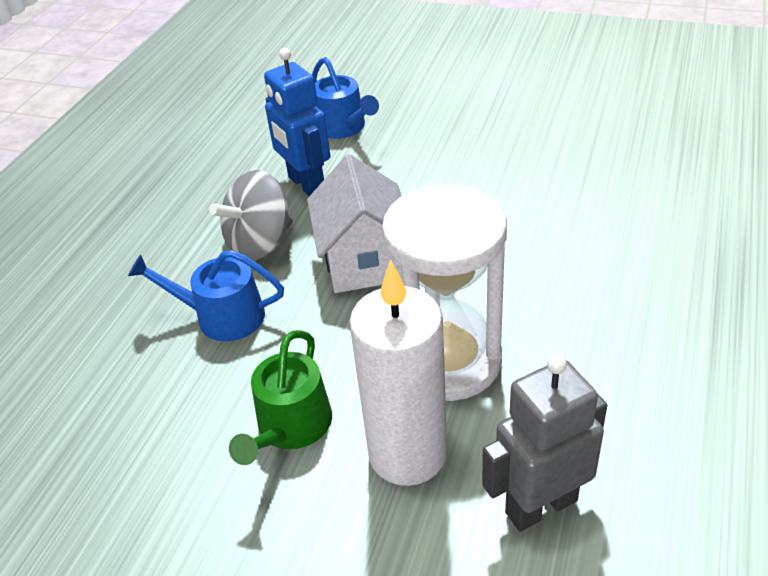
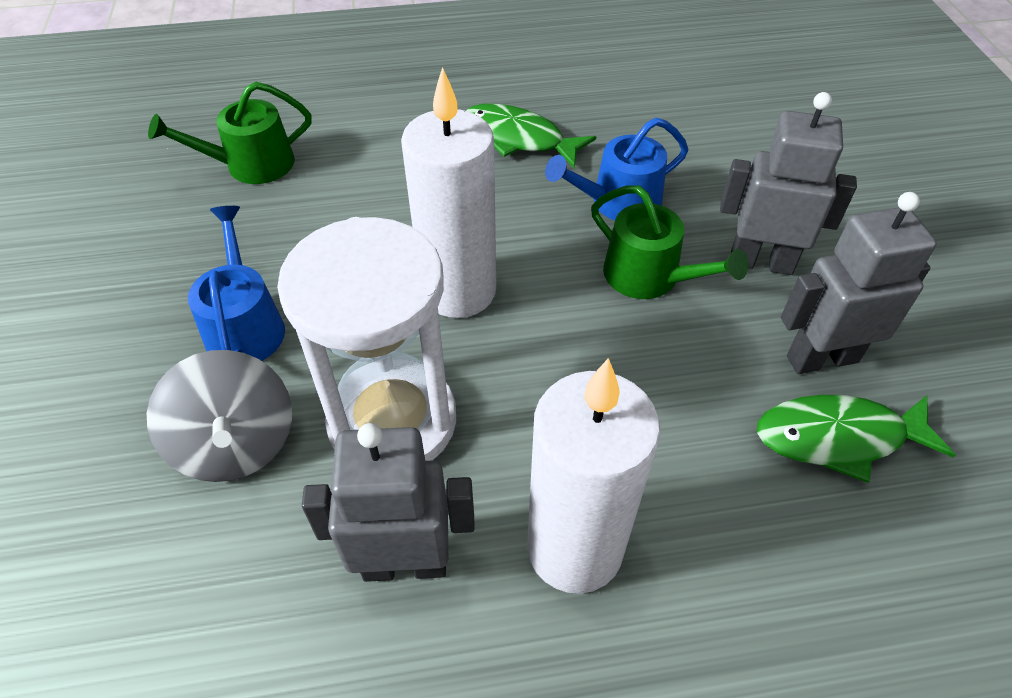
blue robot: [264,48,330,196] = 1 -> none = 0
green fish: none = 0 -> [466,104,596,169] [757,395,956,483] = 2
green watering can: [229,330,332,465] = 1 -> [148,82,312,184] [591,186,748,299] = 2
grey robot: [482,355,607,532] = 1 -> [302,423,475,582] [720,92,857,275] [781,192,937,374] = 3
white candle: [349,260,447,486] = 1 -> [401,67,496,318] [527,358,660,594] = 2
white house: [307,154,402,293] = 1 -> none = 0

